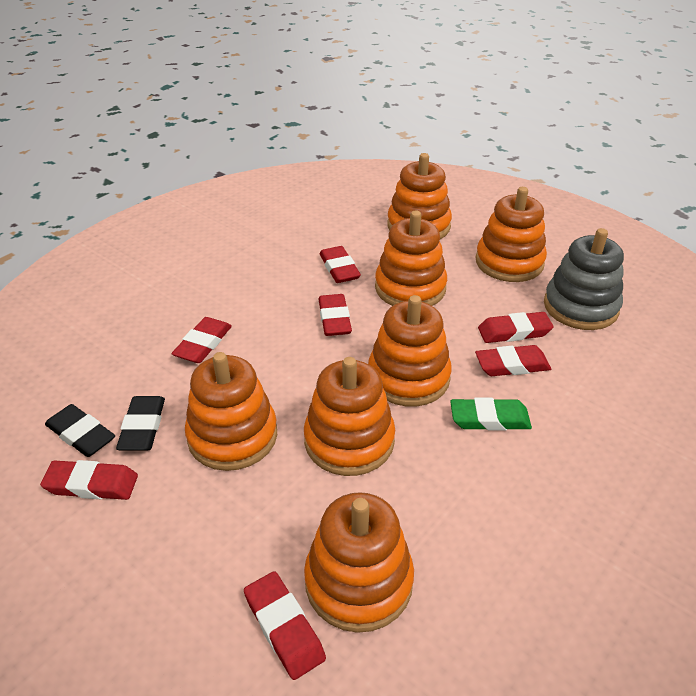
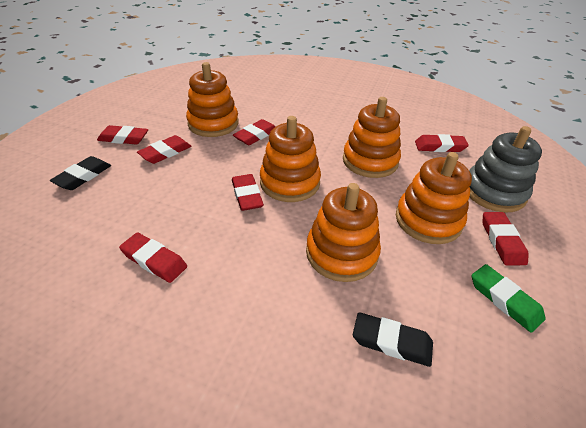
orange stacking toy: [185,352,277,471] [304,357,395,476] [304,492,414,633] [368,295,452,406] [375,210,447,306] [387,153,452,239] [475,187,547,282] = 7 -> [186,62,239,137] [260,116,321,202] [306,183,381,282] [343,97,401,178] [396,152,472,244] = 5

